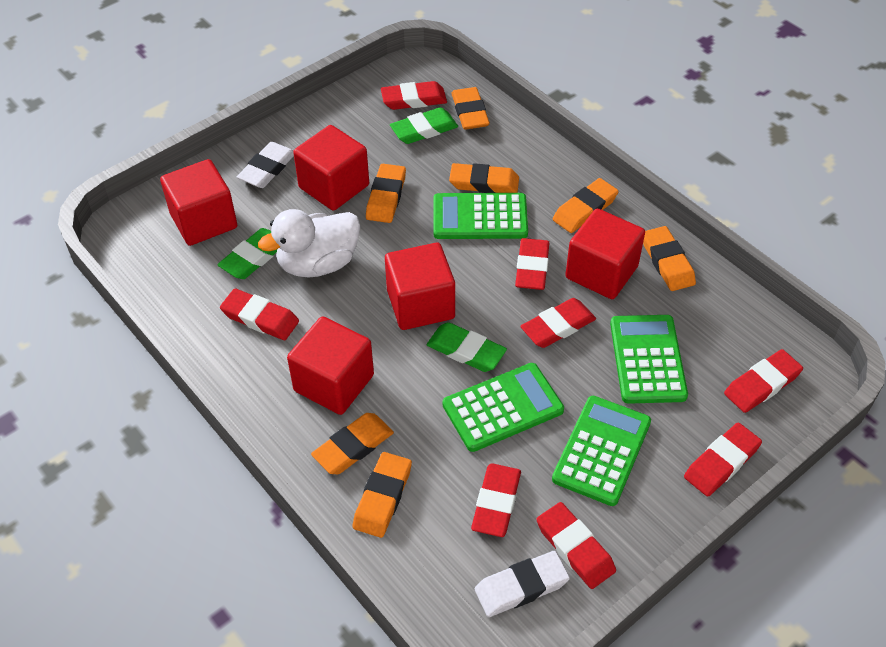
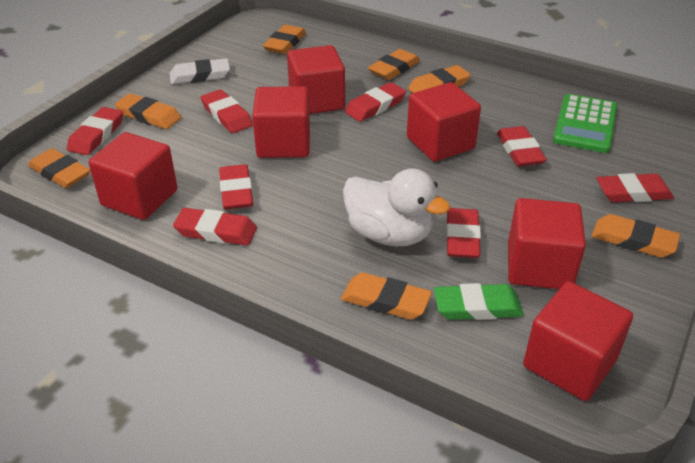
green calculator: [433,193,528,239] [443,363,564,452] [552,396,651,506] [610,315,688,404] = 4 -> [553,94,617,153] = 1
green eraser: [217,228,277,279] [390,107,458,144] [426,322,507,372] = 3 -> [434,283,524,320] = 1
red cube: [160,159,237,246] [287,316,374,415] [293,125,369,211] [385,243,455,330] [565,208,645,299] = 5 -> [89,132,177,220] [252,86,310,158] [287,45,345,114] [407,82,481,162] [508,198,586,289] [523,281,633,401] = 6
white eraser: [237,142,294,188] [475,551,570,617] = 2 -> [170,58,230,84] = 1

